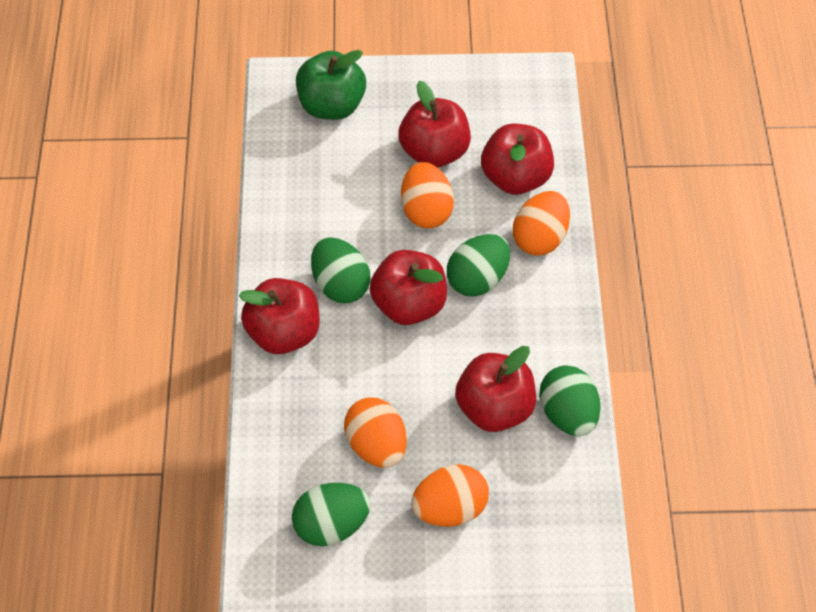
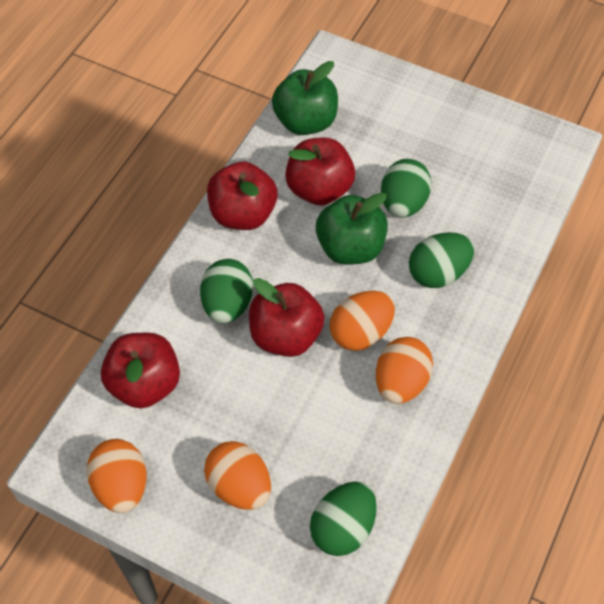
green apple: [296,50,366,120] = 1 -> [272,61,338,135] [316,192,388,265] = 2
red apple: [239,278,319,354] [370,250,447,325] [398,81,471,168] [455,346,536,432] [481,124,554,195] = 5 -> [101,333,180,409] [207,162,277,230] [249,278,325,357] [285,138,355,205] = 4

